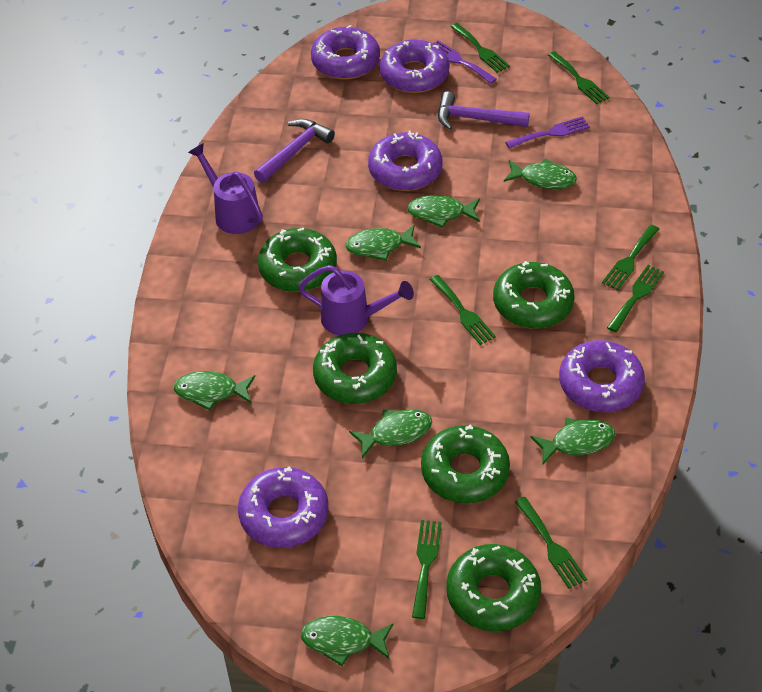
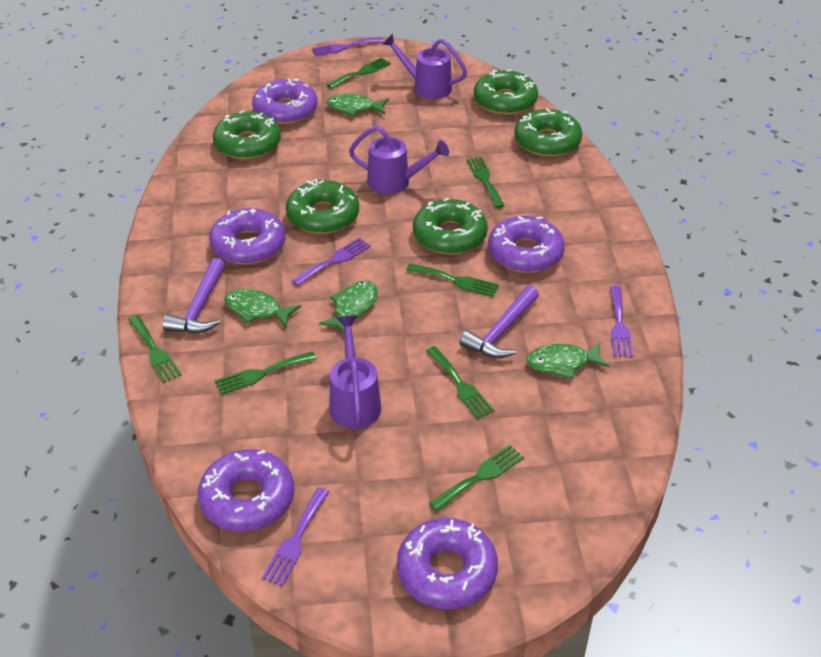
green fish: [174,371,255,411] [301,616,393,666] [345,225,421,261] [349,409,432,458] [407,195,480,228] [504,158,577,189] [531,418,615,464] = 7 -> [224,289,301,327] [319,280,378,332] [326,93,389,116] [527,342,610,379] = 4
purple fork: [433,40,497,84] [505,117,590,149] = 2 -> [262,487,329,586] [292,238,371,286] [312,37,384,56] [610,286,633,357] = 4
purple watering can: [188,143,263,234] [298,265,414,335] = 2 -> [329,316,381,429] [349,126,449,194] [383,33,467,99] = 3

